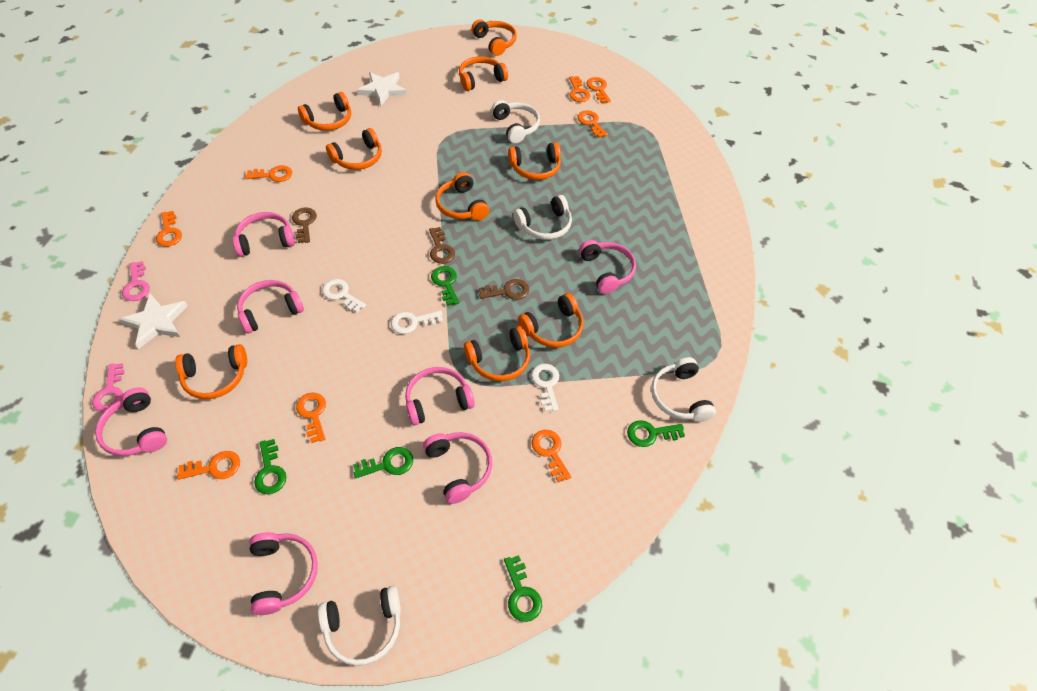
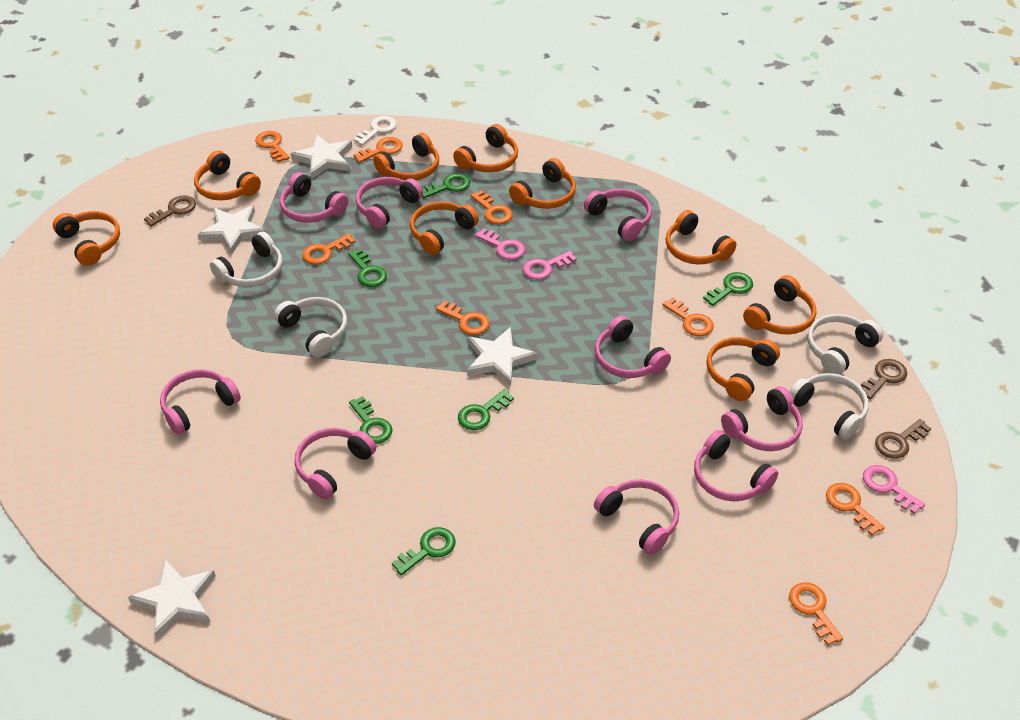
green key: [254,439,286,494] [353,447,413,478] [431,266,459,306] [504,555,542,622] [627,420,685,447] = 5 -> [348,248,387,287] [349,396,392,444] [392,527,456,576] [422,173,470,198] [458,389,514,430] [703,272,753,306] = 6
pink headphones: [95,388,167,456] [233,212,295,257] [237,280,304,333] [249,532,318,615] [405,367,475,425] [423,432,492,504] [579,240,636,294] = 7 -> [160,369,241,434] [280,172,348,223] [294,428,376,499] [356,177,423,229] [584,189,652,241] [594,479,679,555] [595,315,671,378] [694,430,778,501] [721,386,803,451] = 9
pink key: [92,363,124,412] [122,261,150,301] = 2 -> [475,228,525,260] [523,251,577,280] [863,465,925,514] = 3
white key: [322,279,366,313] [391,311,443,334] [531,364,559,412] = 3 -> [354,116,397,145] = 1
white star: [119,294,188,349] [357,72,407,106] = 2 -> [128,559,216,639] [198,205,266,254] [291,134,352,179] [467,327,537,387] = 4

